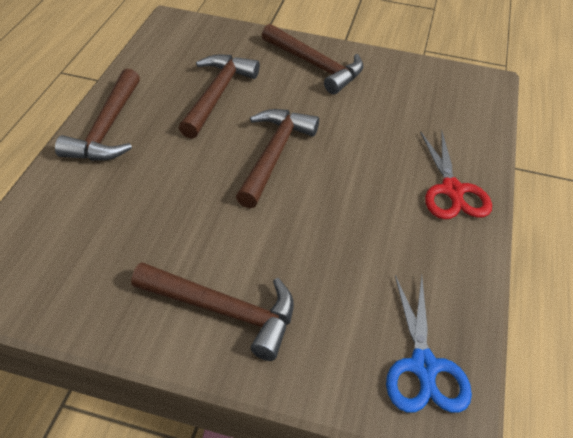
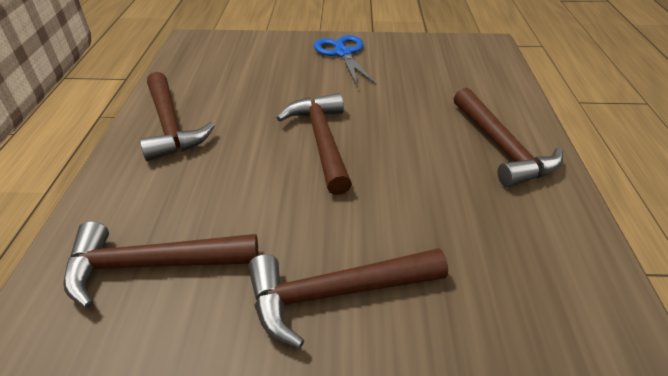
red scissors: [420,130,492,219] = 1 -> none = 0

